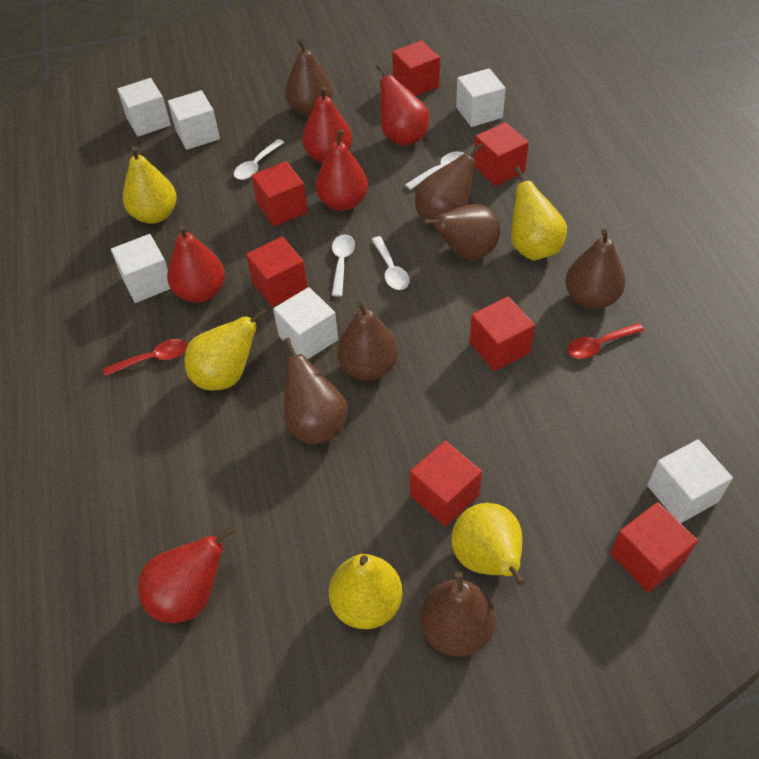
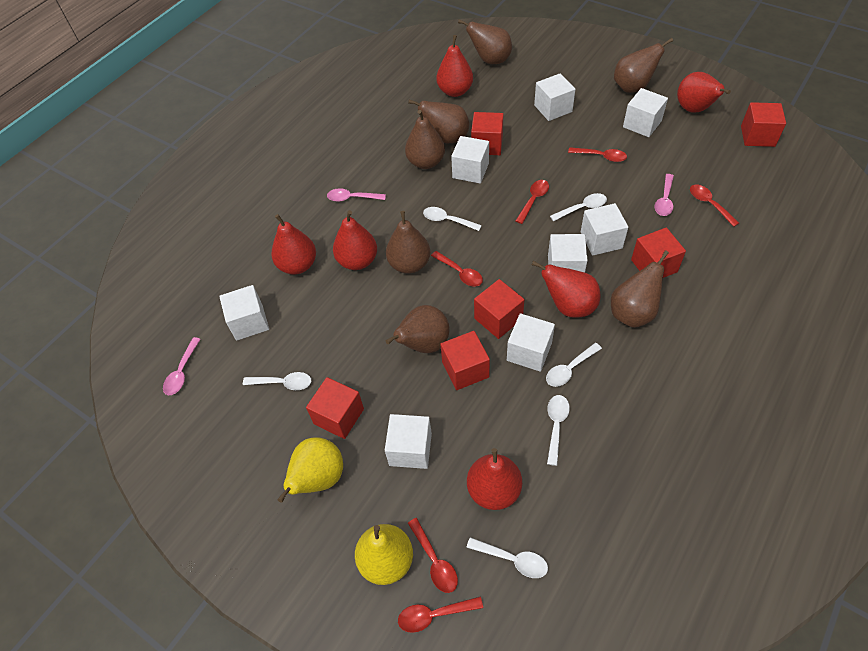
pink spoon: none = 0 -> [163,337,201,395] [327,188,386,202] [655,174,674,216] = 3
red cube: [246,237,308,307] [252,161,308,226] [392,40,440,96] [410,441,482,527] [469,296,535,371] [474,122,529,186] [610,502,698,592] = 7 -> [306,377,364,439] [440,331,490,390] [471,112,504,155] [474,279,525,339] [631,227,686,278] [741,102,786,147] = 6
red pear: [138,526,235,623] [167,225,225,303] [302,86,352,163] [315,129,368,211] [376,64,430,146] = 5 -> [271,214,316,274] [333,210,377,270] [436,35,473,97] [467,448,522,510] [532,261,601,318] [677,72,731,113] = 6
red spoon: [103,339,187,376] [567,323,644,359] = 2 -> [398,597,483,633] [408,518,458,593] [431,251,483,287] [516,180,549,224] [568,147,627,162] [690,185,739,227] = 6
white cube: [111,234,170,303] [117,78,170,137] [168,90,220,150] [273,287,338,359] [456,68,506,127] [647,439,733,523] = 6 -> [219,285,269,341] [385,414,432,469] [451,136,489,184] [507,313,555,372] [534,73,576,121] [548,234,588,272] [581,203,628,256] [623,88,668,137] = 8
white spoon: [234,139,284,180] [332,234,355,297] [371,236,409,290] [405,151,465,190] = 4 -> [243,372,311,390] [423,207,482,231] [466,537,548,578] [546,343,602,387] [547,395,570,466] [550,193,607,221] = 6
yellow pear: [123,146,177,224] [185,308,267,391] [329,554,403,629] [451,503,524,586] [511,167,567,260] = 5 -> [277,437,343,503] [355,524,413,585] = 2

